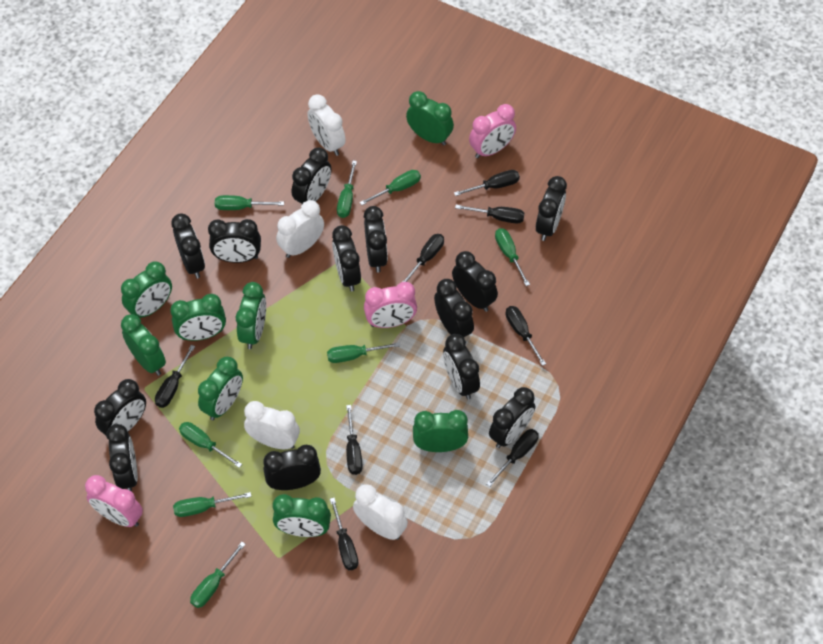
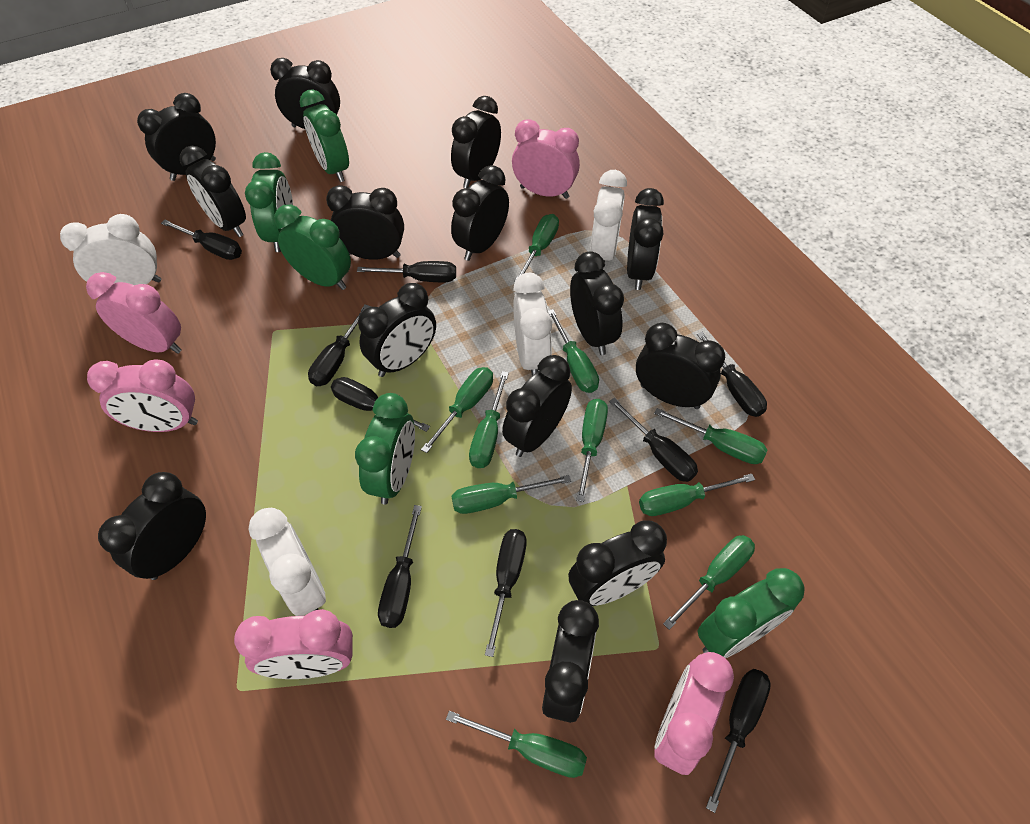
black clock: [94,379,146,435] [106,424,138,492] [171,213,205,278] [208,219,261,263] [263,445,321,490] [292,147,332,204] [332,225,361,291] [364,206,388,273] [434,279,474,337] [443,334,480,400] [452,251,498,312] [489,387,536,448] [536,176,567,241] = 13 -> [98,472,206,580] [137,93,216,181] [180,146,246,237] [270,58,340,129] [326,185,404,260] [358,283,436,377] [451,96,501,188] [451,165,509,261] [502,355,572,457] [542,600,599,723] [568,521,667,606] [570,251,624,355] [627,188,664,290] [636,323,725,409] = 14
black screwdriver: [155,345,195,408] [330,498,358,570] [346,405,363,475] [402,234,444,282] [454,170,520,196] [455,205,524,223] [486,429,539,487] [506,306,546,366] = 8 -> [161,220,242,260] [308,304,371,386] [331,377,430,432] [357,261,456,282] [378,505,422,628] [485,529,527,657] [609,398,698,482] [697,332,767,417] [706,669,771,813] = 9
green clock: [121,261,172,318] [121,314,166,376] [170,294,226,341] [198,357,243,420] [236,282,266,349] [273,494,331,537] [406,91,454,146] [413,410,468,452] = 8 -> [245,152,293,252] [274,205,351,290] [300,89,349,182] [355,393,415,505] [697,568,805,658] = 5
green screwdriver: [173,492,252,517] [179,422,242,468] [190,542,246,608] [215,195,284,210] [327,342,400,363] [337,161,357,218] [360,170,421,205] [495,228,530,286] = 8 -> [421,367,493,453] [446,711,587,778] [452,475,571,514] [469,371,509,468] [514,214,559,282] [548,309,599,393] [576,399,608,502] [639,474,755,516] [654,408,767,464] [663,535,755,630] = 10
pink clock: [85,475,143,527] [364,282,417,328] [469,104,516,158] = 3 -> [86,272,182,354] [87,359,198,432] [234,609,353,679] [512,119,580,199] [654,652,734,775] = 5

